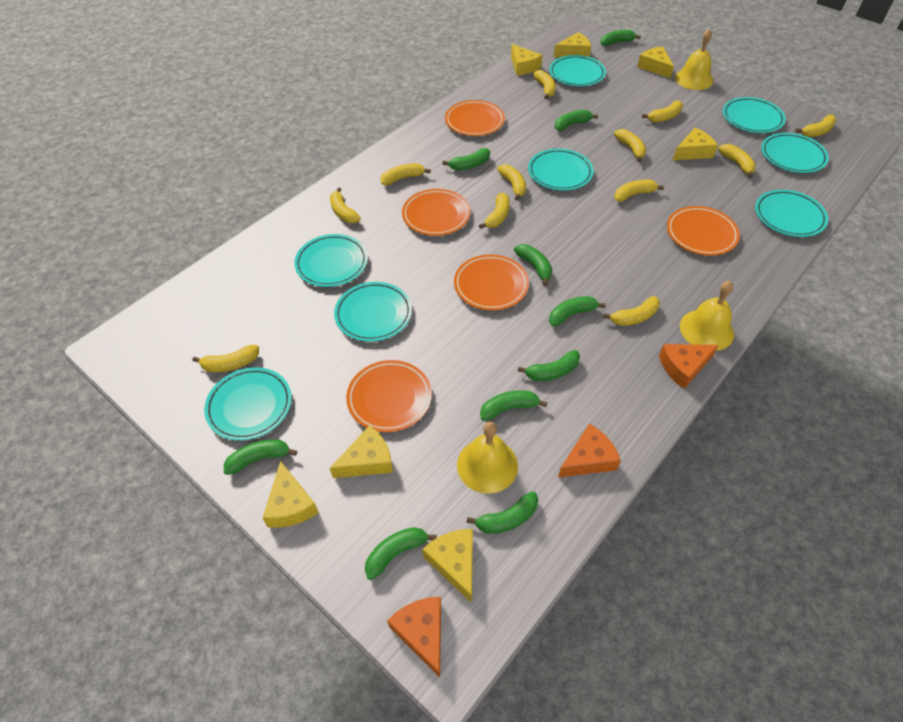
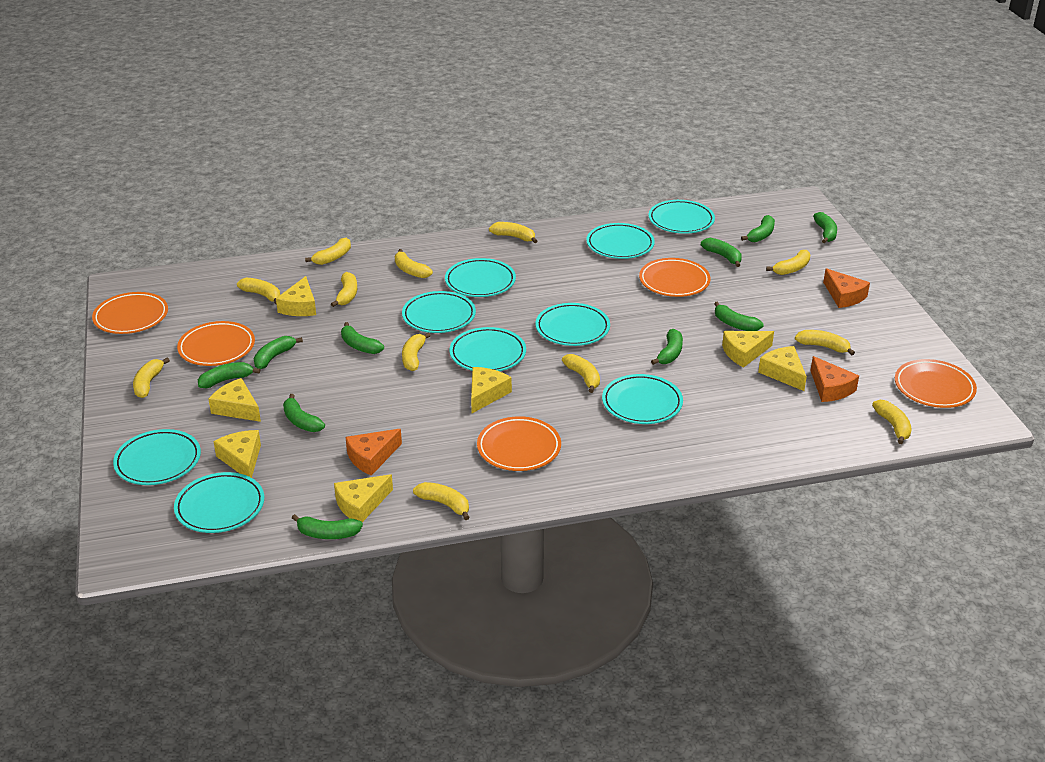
turquoise plate: [204,367,292,441] [294,234,368,287] [334,282,412,342] [528,149,593,191] [549,55,606,86] [723,97,786,133] [755,190,828,237] [761,133,829,173] = 8 -> [113,429,201,485] [174,472,264,533] [402,291,476,333] [445,258,516,297] [449,327,526,371] [536,303,610,346] [586,223,655,259] [602,374,683,424] [648,200,715,234] = 9
yellow bell: [457,422,518,494] [675,29,713,90] [680,281,734,351] = 3 -> none = 0

